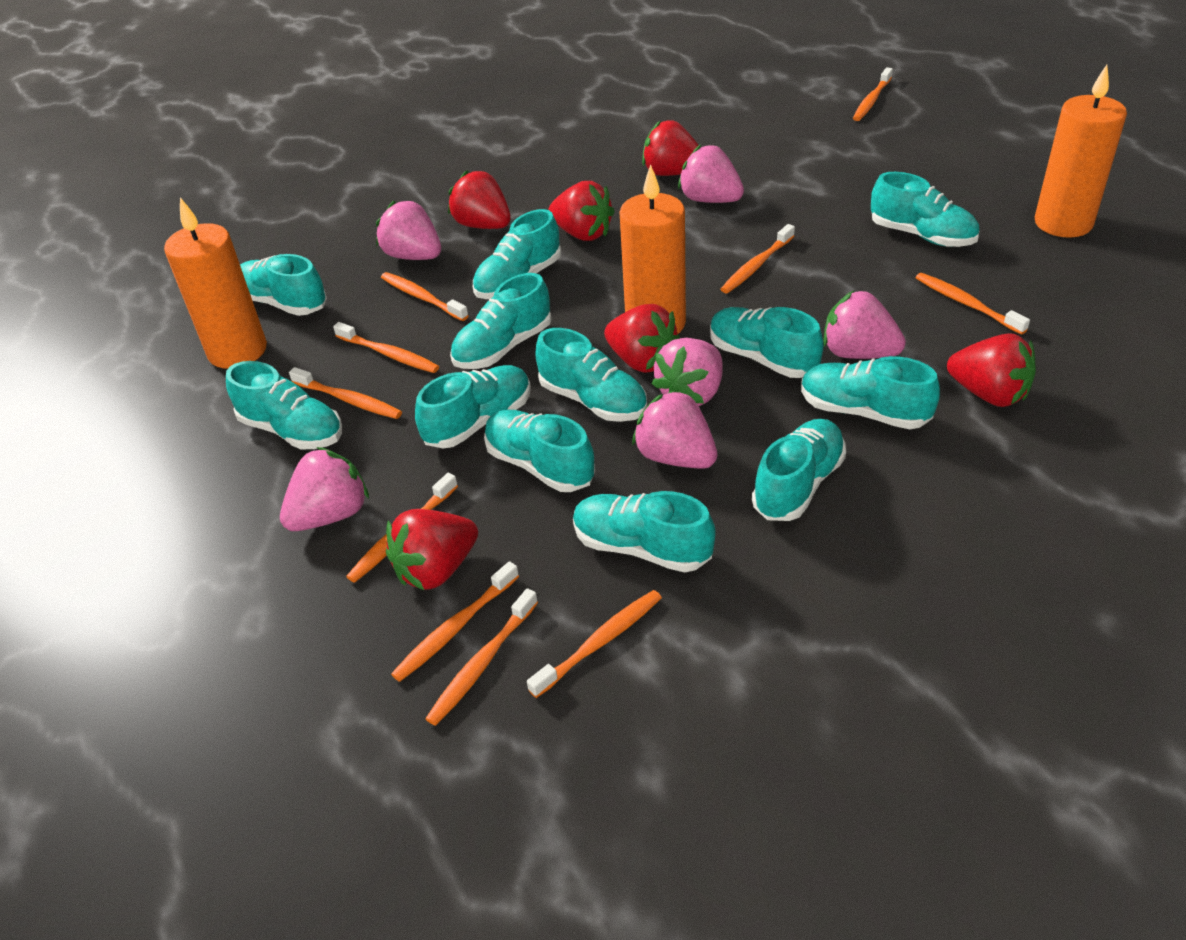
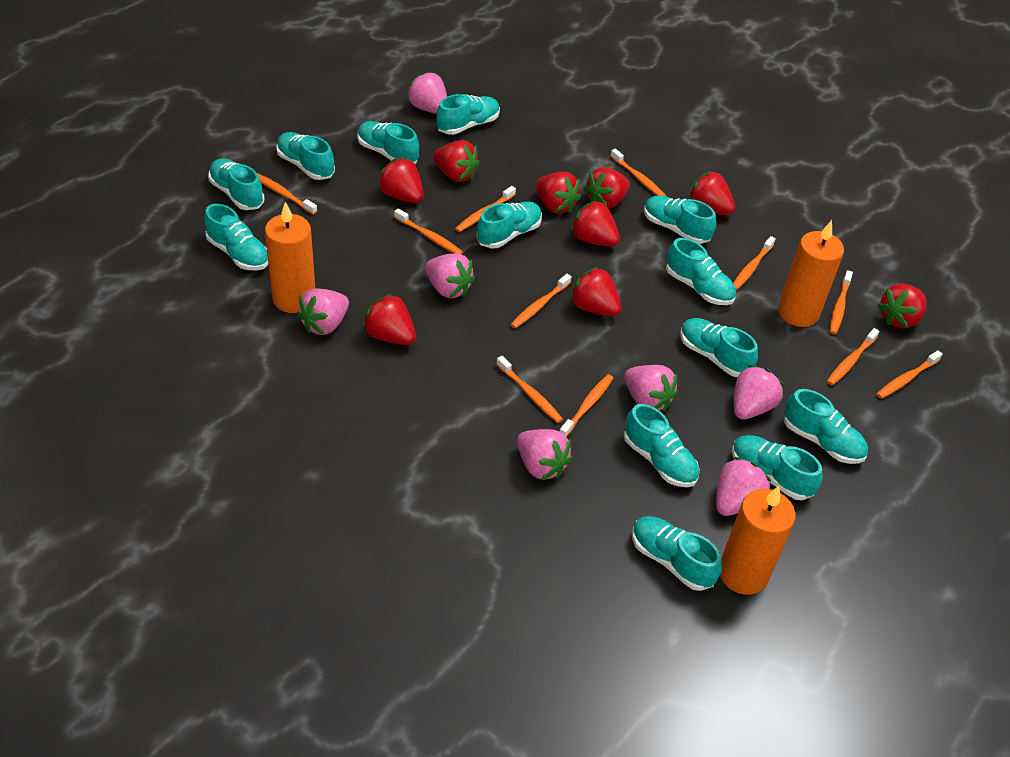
orange toothbrush: [289,367,402,419] [333,322,439,373] [346,473,458,583] [381,272,469,321] [391,561,519,682] [425,588,538,726] [527,590,662,698] [721,224,795,293] [853,67,893,121] [916,273,1030,335] = 10 -> [257,173,317,215] [394,208,463,254] [455,186,516,232] [496,356,563,423] [510,274,572,328] [560,374,613,437] [610,149,667,197] [733,236,776,290] [827,328,880,385] [829,270,853,334] [876,350,943,399] = 11
pink strawberry: [280,447,369,531] [376,201,441,260] [632,390,718,469] [652,338,723,406] [678,145,744,203] [823,290,906,359] = 6 -> [297,288,349,335] [407,72,447,114] [425,253,475,298] [517,429,572,480] [624,365,678,412] [716,457,771,516] [734,365,784,420] = 7
red strawberry: [386,509,478,590] [448,171,511,229] [548,181,615,241] [604,304,680,373] [642,120,699,176] [947,333,1036,407] = 6 -> [363,294,416,345] [377,158,424,203] [433,140,480,182] [535,172,581,214] [570,200,620,246] [570,267,622,316] [584,167,630,209] [687,171,735,215] [877,283,927,329] = 9
turquoise shoe: [226,361,342,449] [240,254,327,316] [415,365,531,448] [450,273,551,369] [473,209,561,299] [484,410,595,492] [535,328,647,422] [573,491,716,573] [710,307,824,378] [752,419,846,521] [801,356,940,429] [871,172,979,247] = 12 -> [204,204,268,271] [208,158,265,210] [276,132,335,180] [357,121,419,164] [436,94,500,135] [477,201,542,248] [624,404,699,487] [632,516,722,591] [644,195,716,244] [666,238,736,305] [681,318,758,377] [732,435,823,500] [784,389,868,464] = 13

